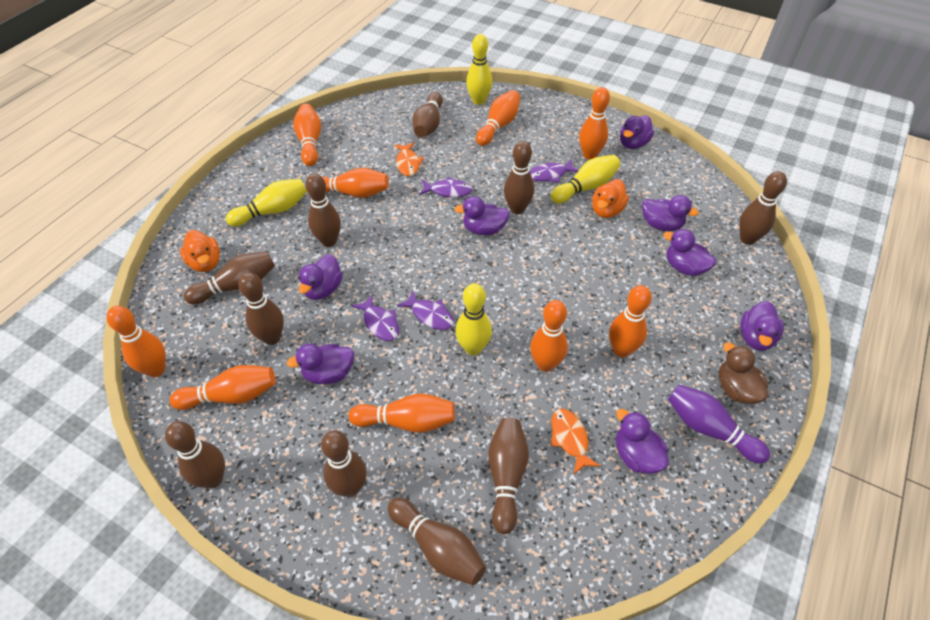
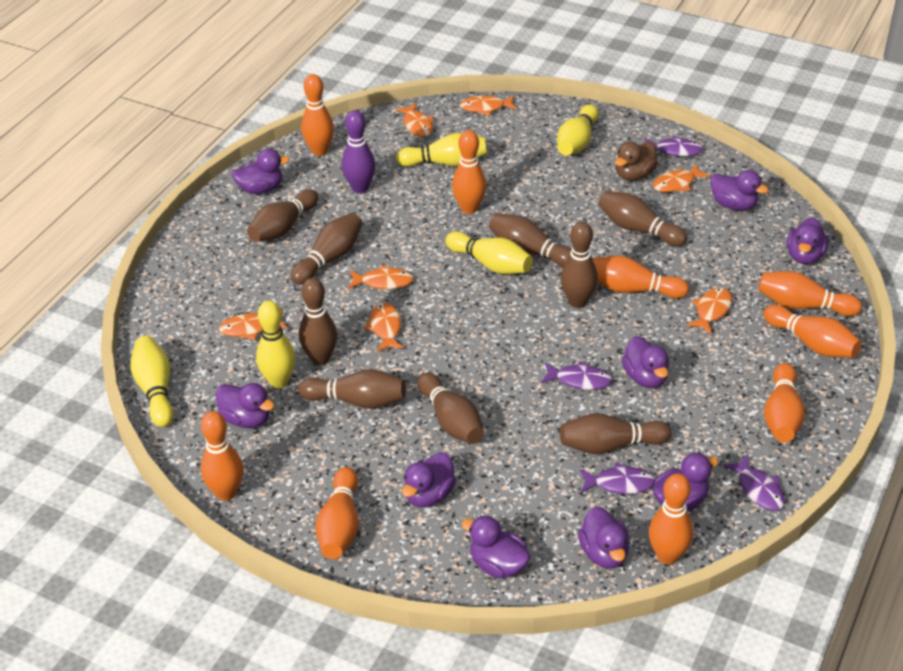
brown bowling pin: [165,421,225,488] [184,252,275,304] [238,272,284,345] [305,174,341,247] [321,430,367,497] [388,498,486,585] [412,92,443,138] [488,418,529,534] [504,141,534,214] [739,171,787,245] = 10 -> [247,189,318,242] [291,213,363,285] [298,369,406,409] [299,278,337,365] [417,372,484,444] [489,213,572,268] [560,413,671,454] [561,222,598,308] [598,191,687,247] = 9
orange duck: [180,230,220,272] [592,179,629,218] = 2 -> none = 0
orange fish: [395,142,424,176] [551,409,601,474] = 2 -> [219,310,287,340] [348,265,413,289] [364,303,404,352] [395,103,434,137] [460,95,517,116] [653,163,710,192] [686,287,732,334] = 7
purple duck: [286,343,354,384] [298,254,343,300] [454,196,510,235] [616,409,669,474] [620,115,654,149] [642,195,699,231] [663,229,716,276] [740,301,784,351] = 8 -> [215,383,275,428] [231,149,290,194] [402,452,456,507] [462,515,531,578] [578,506,630,569] [622,336,669,388] [653,453,718,511] [710,170,768,211] [787,218,829,264] = 9
yellow bowling pin: [226,179,307,227] [455,283,492,355] [466,34,492,105] [551,155,620,204] = 4 -> [131,336,174,427] [256,301,295,388] [396,133,487,167] [445,231,533,274] [557,104,599,156] = 5

